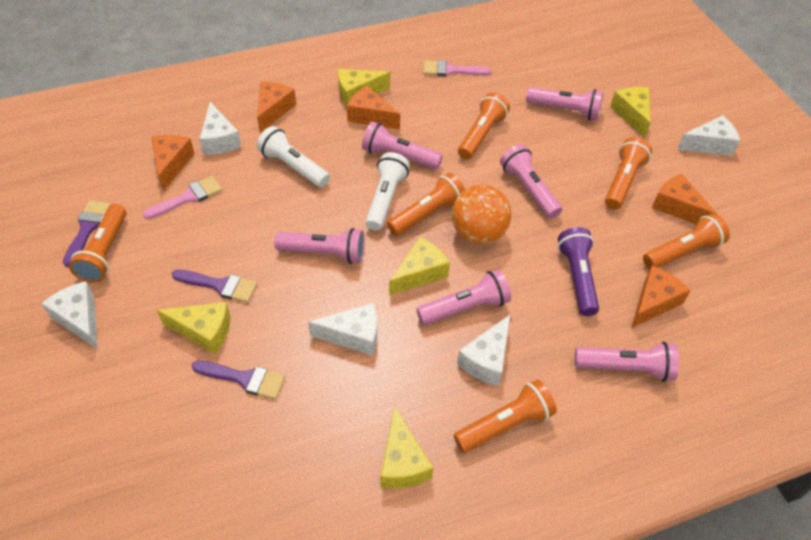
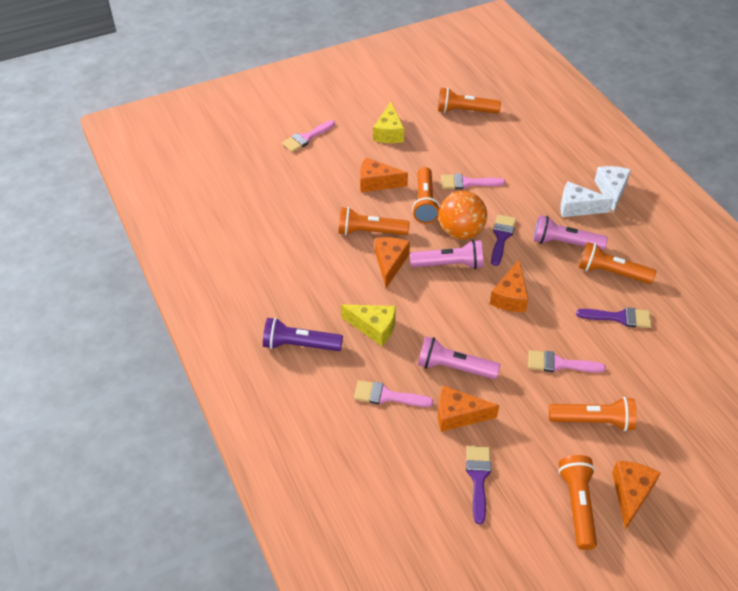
pink brush: [143,176,222,219] [423,60,491,76] = 2 -> [282,120,335,152] [354,380,433,407] [441,174,505,190] [528,350,606,373] = 4
pink flashlight: [274,228,365,264] [362,121,443,169] [417,269,511,325] [500,144,562,219] [526,87,603,120] [575,342,679,382] = 6 -> [410,240,483,269] [418,336,500,379] [533,215,608,251] = 3
white cheese: [41,281,98,349] [199,102,241,155] [308,303,377,356] [457,315,510,386] [677,115,740,156] = 5 -> [560,181,613,217] [594,166,631,213] = 2
white flashlight: [257,126,330,188] [365,152,410,231] = 2 -> none = 0
yellow cheese: [157,302,230,354] [338,69,390,106] [381,406,433,489] [389,237,450,296] [610,87,650,138] = 5 -> [341,304,396,346] [373,102,404,143] = 2

